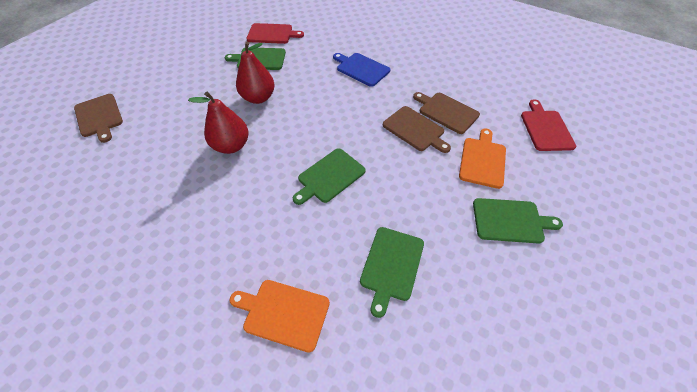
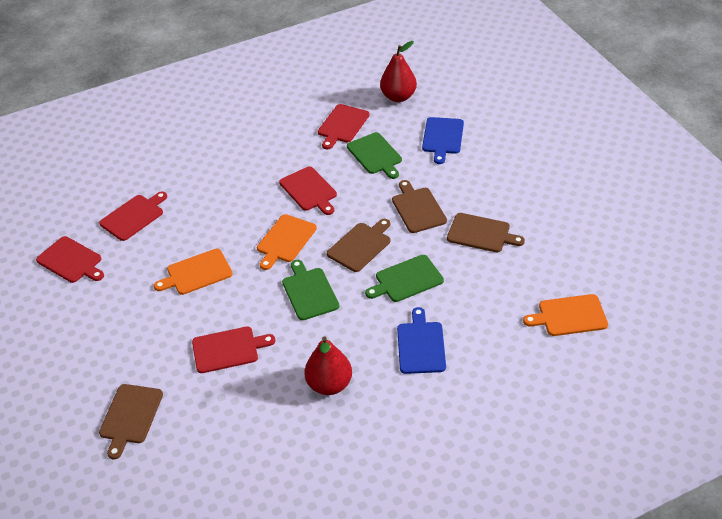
blue cutting board: [333,53,390,87] = 1 -> [397,307,446,374] [422,117,464,164] = 2
brown cutting board: [74,94,123,143] [383,106,451,153] [413,92,480,134] = 3 -> [99,384,163,459] [327,219,390,272] [392,180,447,233] [447,213,525,252] = 4
green cutting board: [225,47,286,70] [293,148,366,205] [360,227,424,318] [473,198,563,244] = 4 -> [282,259,340,320] [347,132,402,179] [365,255,444,302] = 3
orange cutting board: [229,280,330,353] [459,129,506,189] = 2 -> [154,249,233,295] [257,214,317,270] [523,294,608,336] = 3
red cutting board: [246,23,304,44] [521,100,576,151] = 2 -> [36,236,104,283] [99,191,167,241] [192,326,275,373] [279,166,337,215] [318,104,370,150] = 5

